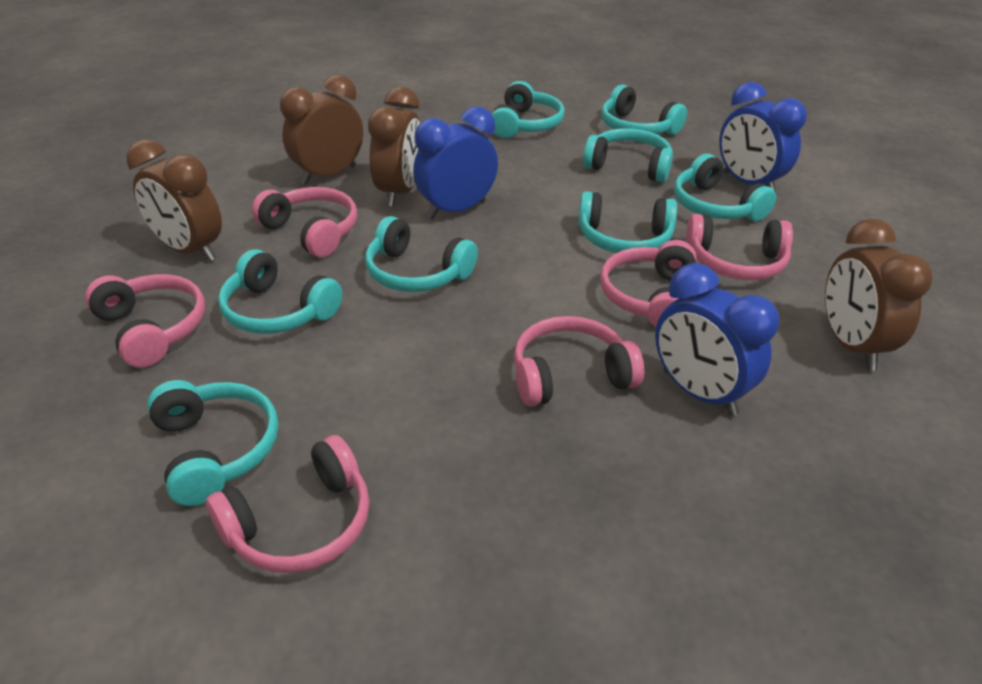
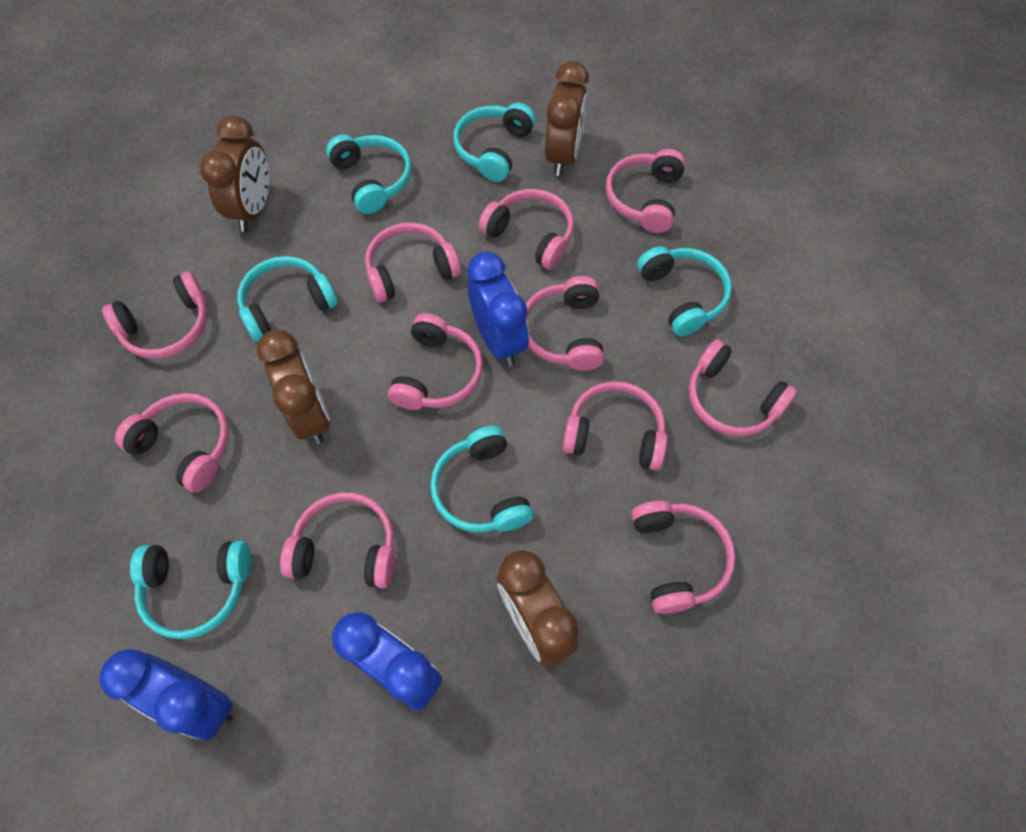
pink headphones: [85,274,205,368] [206,435,370,573] [252,187,357,257] [514,316,644,407] [600,240,697,327] [686,214,793,280] = 6 -> [102,271,207,359] [115,393,229,492] [280,492,395,589] [365,223,461,302] [388,313,483,410] [479,189,574,270] [526,276,604,371] [562,381,667,471] [606,149,686,233] [631,501,736,614] [689,339,797,436] = 11
turquoise headphones: [147,380,279,506] [218,249,342,334] [365,216,478,292] [492,81,565,138] [578,191,677,253] [583,128,673,182] [602,84,687,135] [674,154,776,221] = 8 -> [130,541,251,639] [237,256,338,342] [326,134,412,214] [430,426,533,533] [453,103,536,182] [637,246,732,336] = 6

